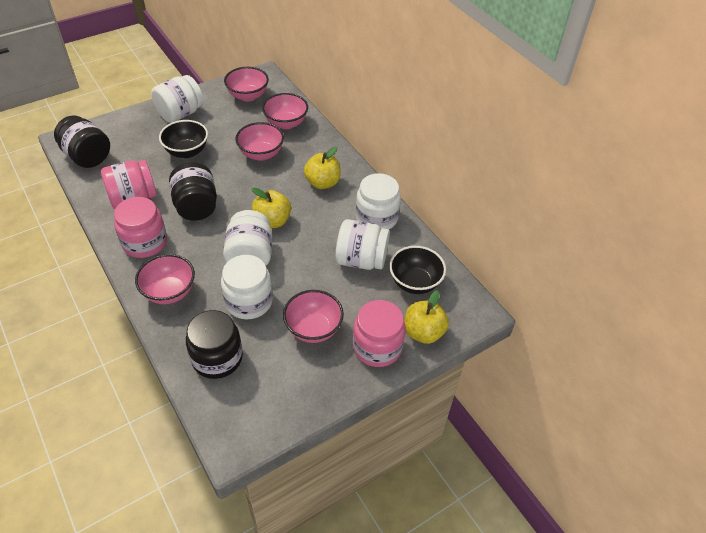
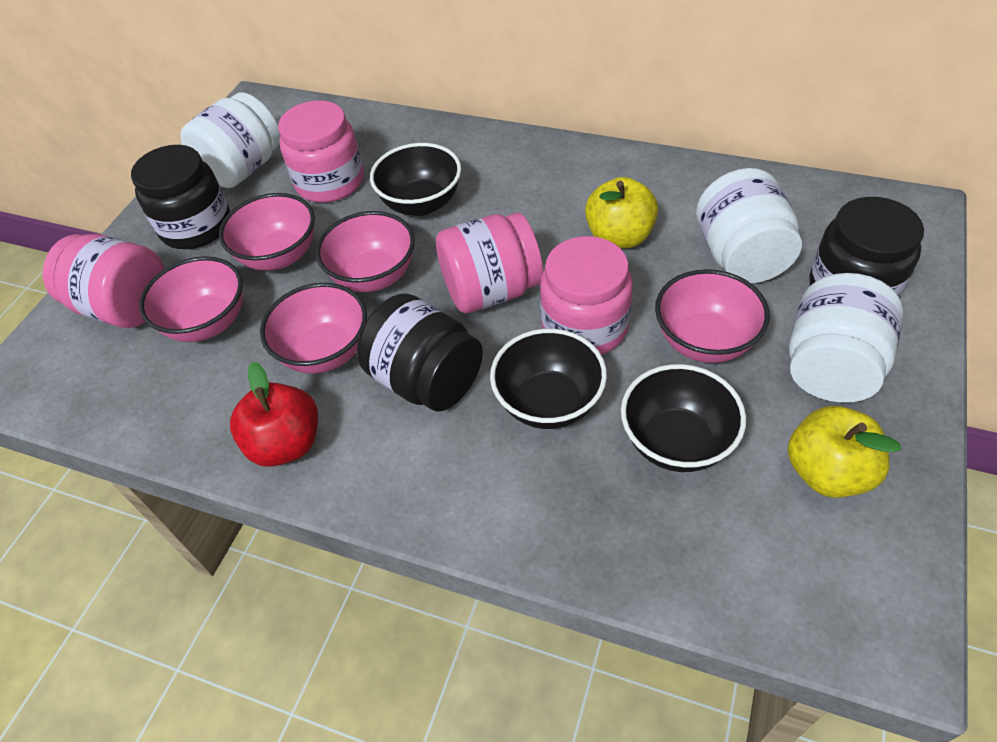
black bowl: [159,120,208,158] [389,246,446,294] = 2 -> [370,143,461,216] [490,329,607,429] [621,364,746,472] = 3
pink jar: [101,160,157,209] [114,197,167,258] [353,300,406,367] = 3 -> [43,234,165,328] [278,101,364,203] [436,213,543,313] [540,236,633,355] = 4
red apple: none = 0 -> [230,362,318,467] = 1
white jar: [151,75,204,123] [221,255,273,319] [223,210,272,266] [335,219,390,270] [356,173,401,229] = 5 -> [181,92,281,188] [696,168,802,284] [789,273,903,403] = 3
yellow apple: [252,187,291,228] [304,147,341,189] [404,290,449,344] = 3 -> [585,177,659,248] [788,406,901,498] = 2

